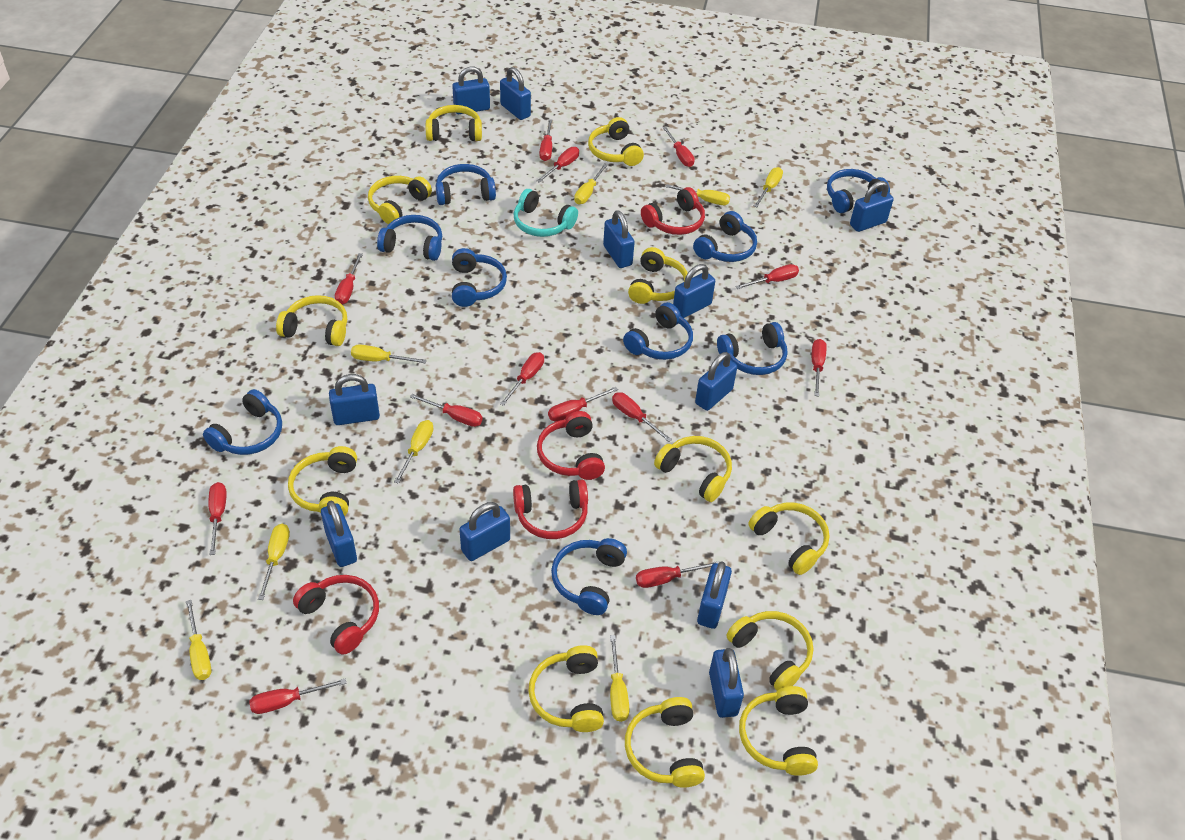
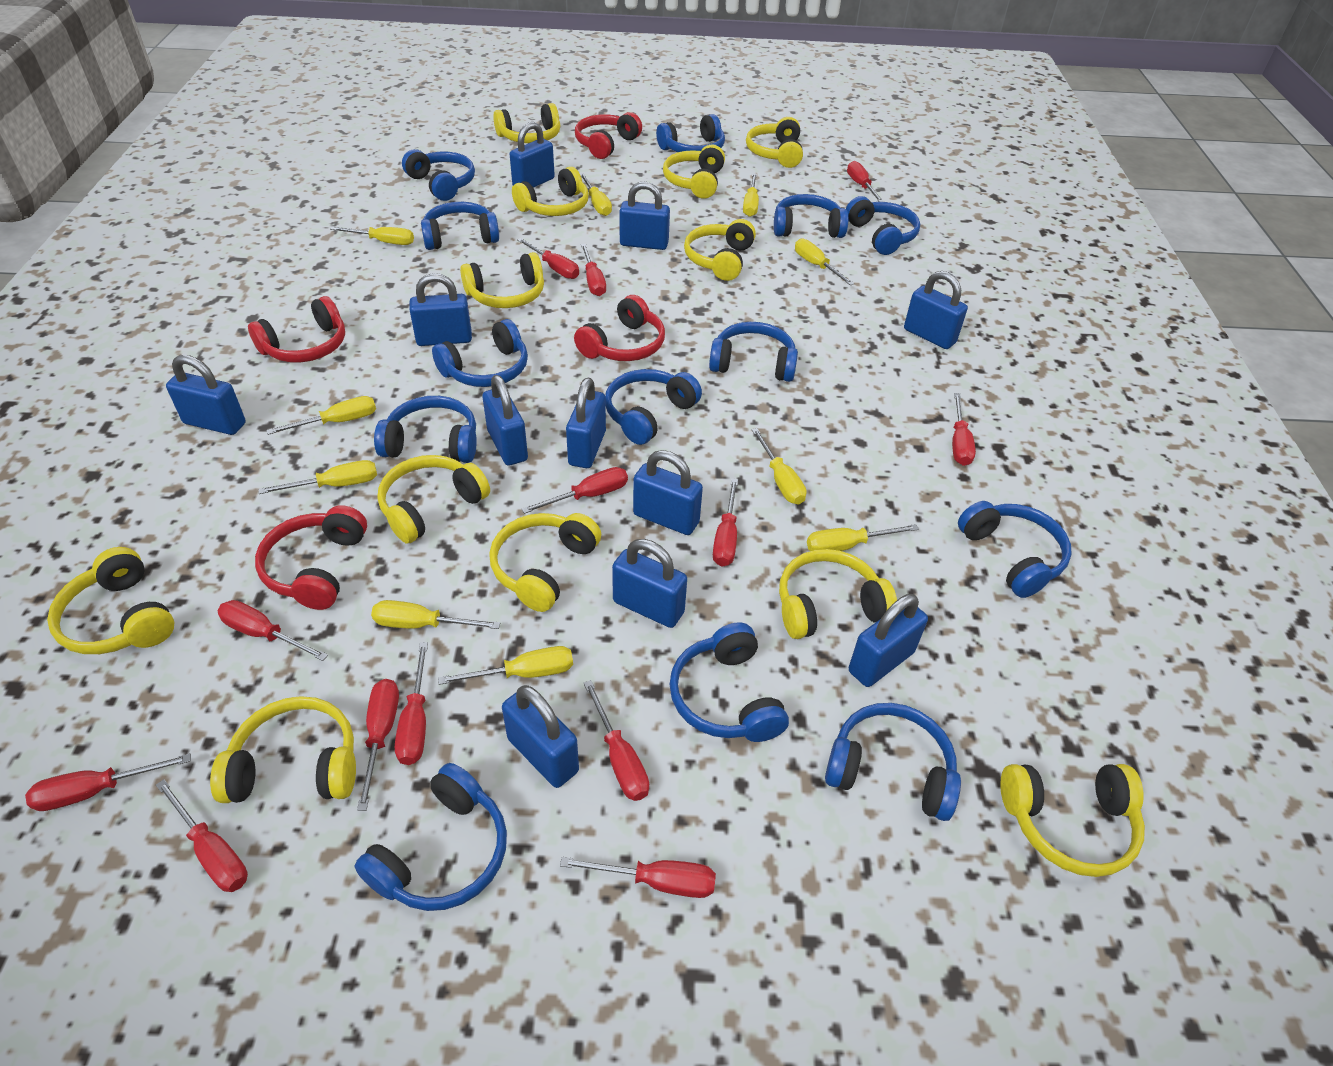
blue headphones: [203,389,282,455] [377,215,442,261] [436,164,496,205] [452,248,507,307] [551,538,627,615] [623,302,693,360] [693,211,757,262] [717,322,788,375] [827,169,890,213] = 9 -> [354,763,507,911] [374,396,477,463] [402,149,475,201] [421,202,499,250] [432,319,528,387] [605,369,702,445] [656,114,725,152] [669,622,789,742] [709,322,798,382] [774,194,848,238] [825,703,961,821] [846,196,920,255] [958,501,1072,598] = 13
turquoise headphones: [513,189,578,237] = 1 -> none = 0
yellow screwdriver: [186,600,211,680] [258,524,290,600] [351,344,427,363] [394,420,433,484] [574,164,608,204] [610,635,630,722] [665,184,730,205] [754,167,783,207] = 8 -> [259,460,377,494] [266,396,376,435] [330,226,414,245] [371,600,500,629] [438,646,573,685] [580,173,612,216] [743,173,759,217] [751,428,806,504] [795,238,854,285] [807,524,919,551] = 10

